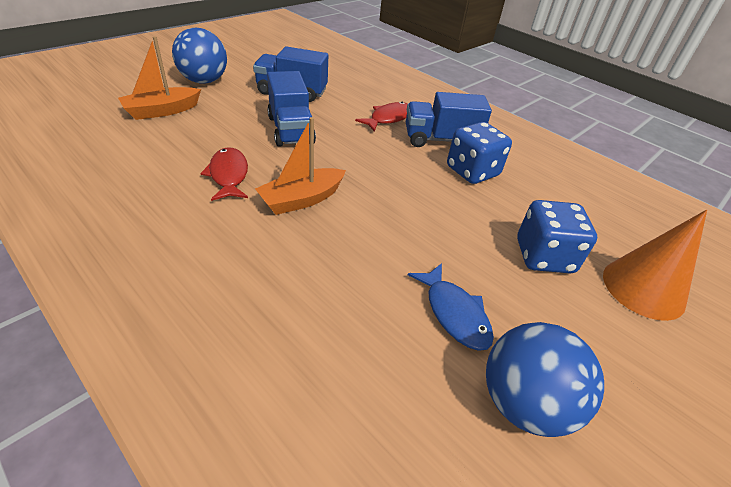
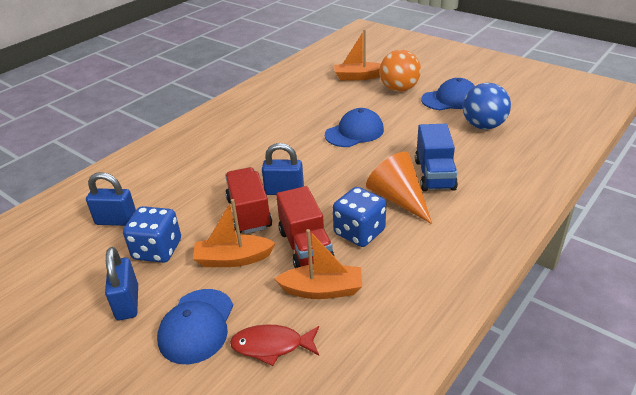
blue ball: [172,28,227,84] [486,322,604,437] = 2 -> [463,83,511,130] = 1
blue cap: none = 0 -> [157,289,233,364] [325,108,384,147] [421,78,475,110] = 3
blue fish: [408,263,494,351] = 1 -> none = 0
blue padlock: none = 0 -> [86,172,136,226] [105,247,138,320] [262,143,304,195] = 3
blue truck: [253,46,328,102] [267,71,316,147] [406,92,492,147] = 3 -> [415,124,458,191] = 1
orange ball: none = 0 -> [379,50,421,92] = 1
orange boat: [118,36,201,120] [255,117,346,215] = 2 -> [193,199,275,267] [275,229,362,299] [334,29,381,81] = 3
red fish: [200,147,248,201] [355,102,408,132] = 2 -> [230,324,319,366] = 1
red truck: none = 0 -> [225,167,272,234] [276,186,334,268] = 2

